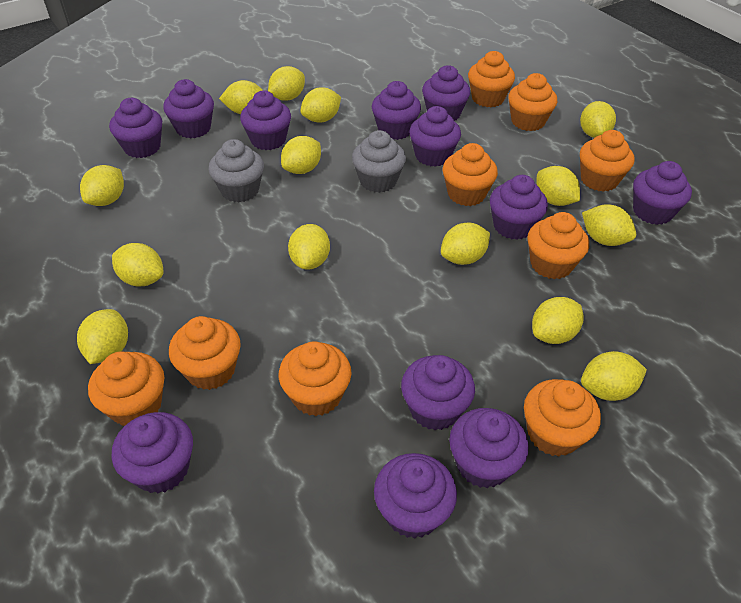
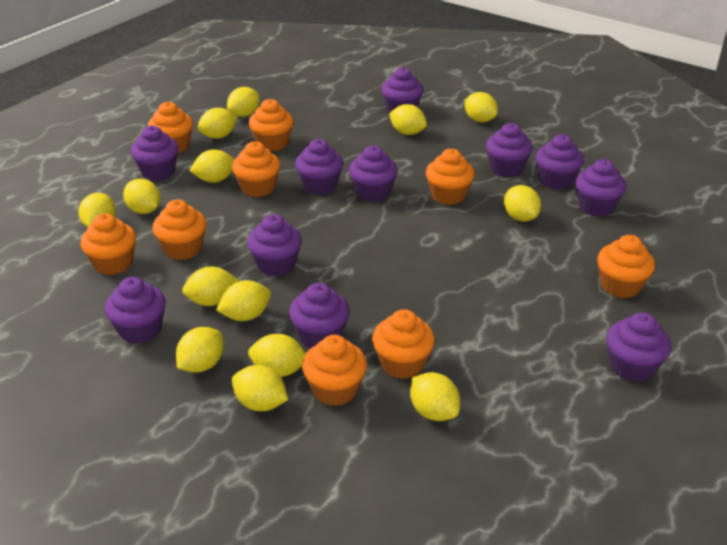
grey cupcake: [209,139,264,202] [352,130,406,193] = 2 -> none = 0
purple cupcake: [109,98,162,158] [112,412,193,493] [163,79,214,139] [240,91,291,150] [372,81,421,140] [374,453,457,539] [401,355,475,430] [409,106,461,167] [422,65,470,121] [449,408,528,488] [490,175,548,240] [633,161,692,225] = 12 -> [105,277,166,344] [131,126,178,180] [247,214,302,276] [289,283,350,349] [295,139,343,195] [349,145,398,202] [381,67,423,113] [486,123,533,177] [536,134,584,190] [575,159,626,217] [606,312,671,382] = 11

